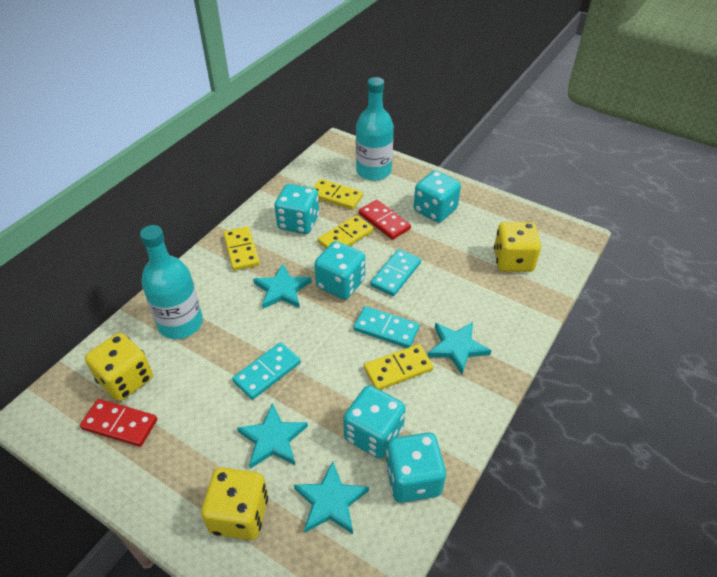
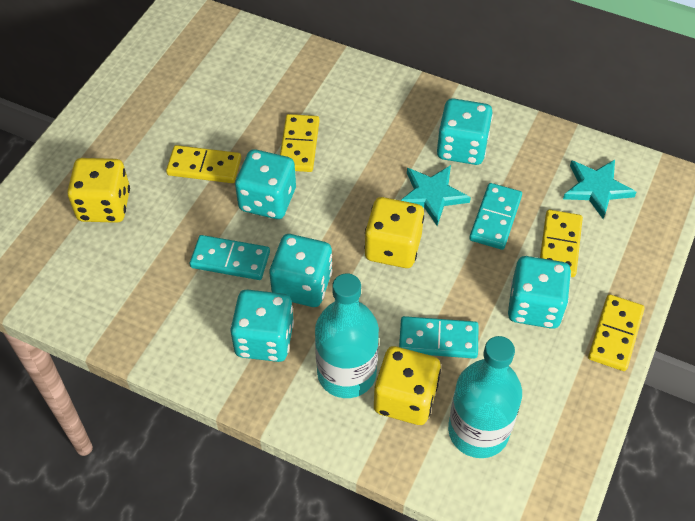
red domino: [80,399,157,447] [359,200,411,240] = 2 -> none = 0
turquoise star: [237,403,308,469] [253,264,312,309] [294,461,369,534] [427,322,491,374] = 4 -> [400,165,471,226] [563,160,637,219] = 2

